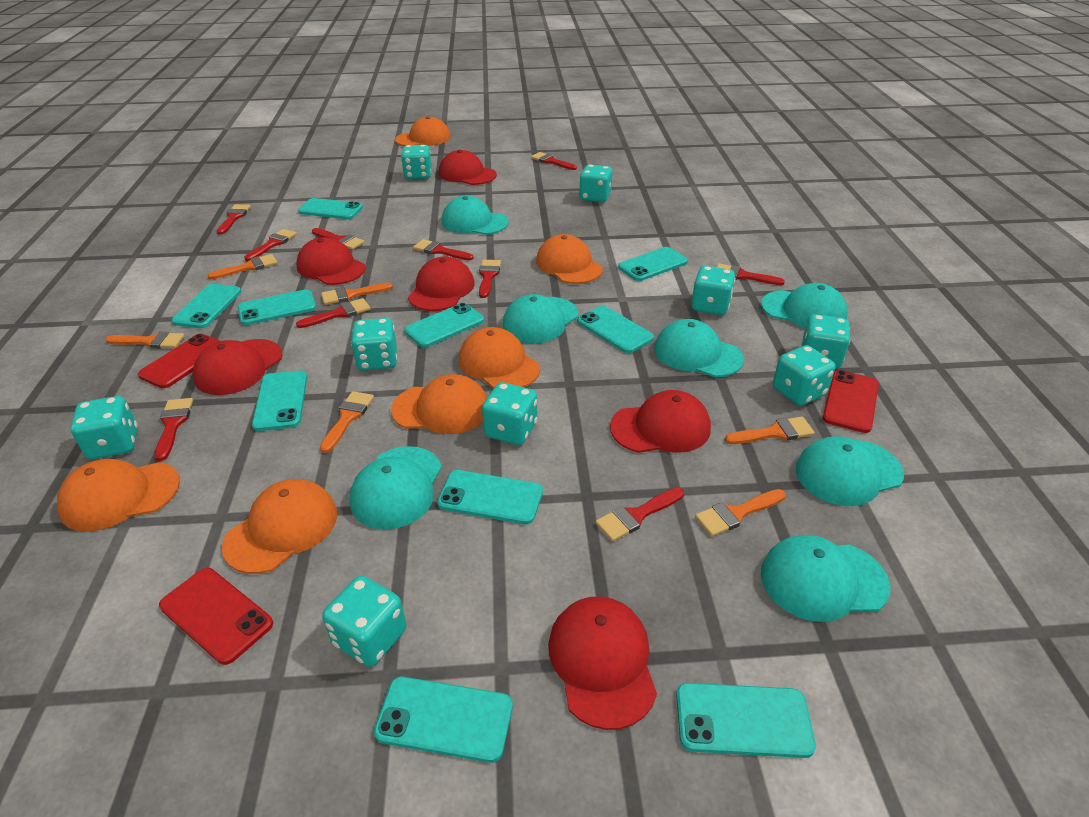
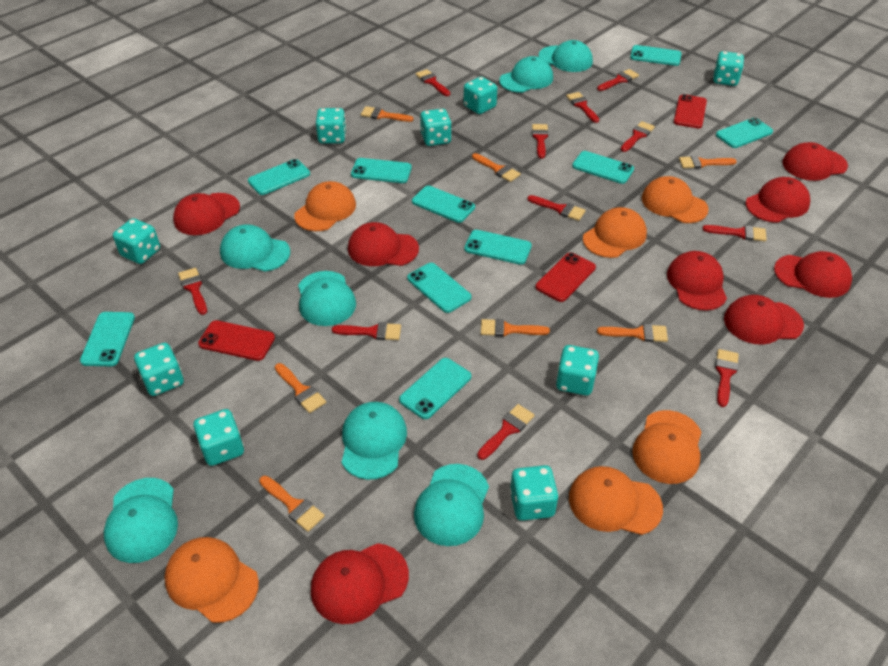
orange brush: [105,332,185,349] [207,254,278,279] [320,391,374,453] [321,283,393,305] [695,489,786,536] [725,416,815,444] = 6 -> [259,476,325,532] [275,363,326,413] [361,106,414,122] [472,153,521,182] [481,319,550,337] [597,324,668,342] [679,156,737,169] = 7
red brush: [155,398,193,461] [217,204,251,234] [244,229,297,261] [296,298,371,328] [312,228,365,250] [413,239,473,260] [479,260,501,298] [531,152,577,170] [596,487,684,542] [717,264,785,285] = 10 -> [178,268,207,315] [332,322,401,340] [416,69,450,96] [477,404,535,460] [527,195,586,221] [532,124,549,158] [566,92,599,123] [597,69,639,91] [621,121,655,152] [703,225,767,241] [715,349,739,407] = 11
red cap: [193,339,283,395] [296,237,366,285] [408,256,475,311] [439,150,497,185] [548,596,657,730] [610,390,711,453] = 6 -> [173,193,240,235] [311,543,409,624] [348,222,419,266] [667,251,727,311] [724,295,804,345] [746,177,810,223] [774,251,852,298] [782,142,848,181] = 8

